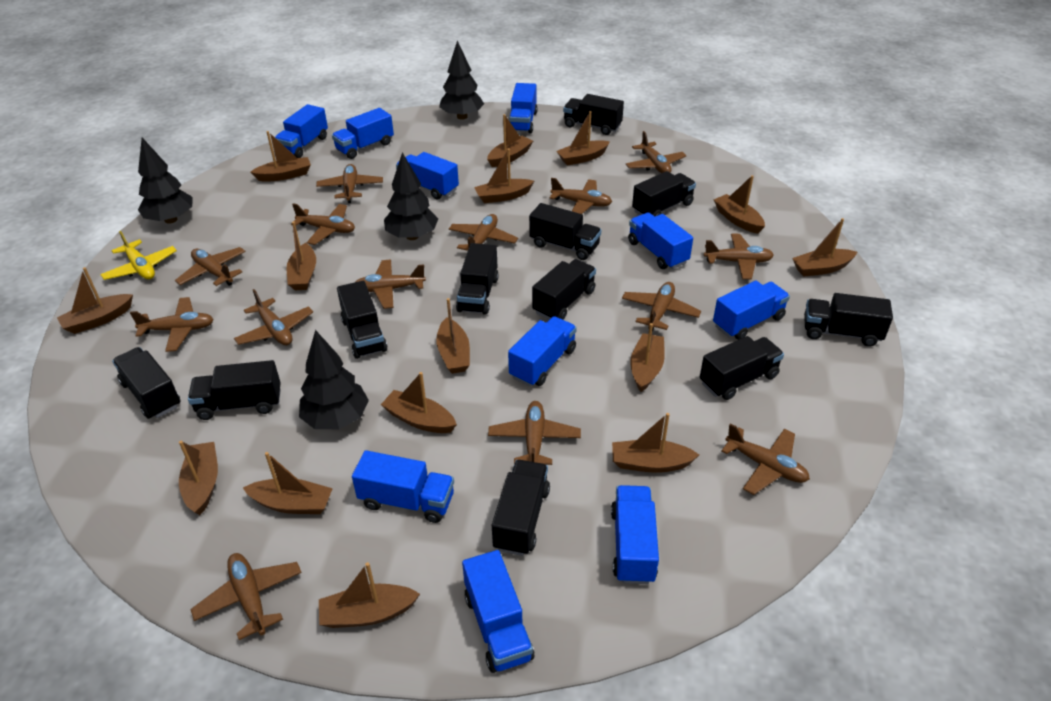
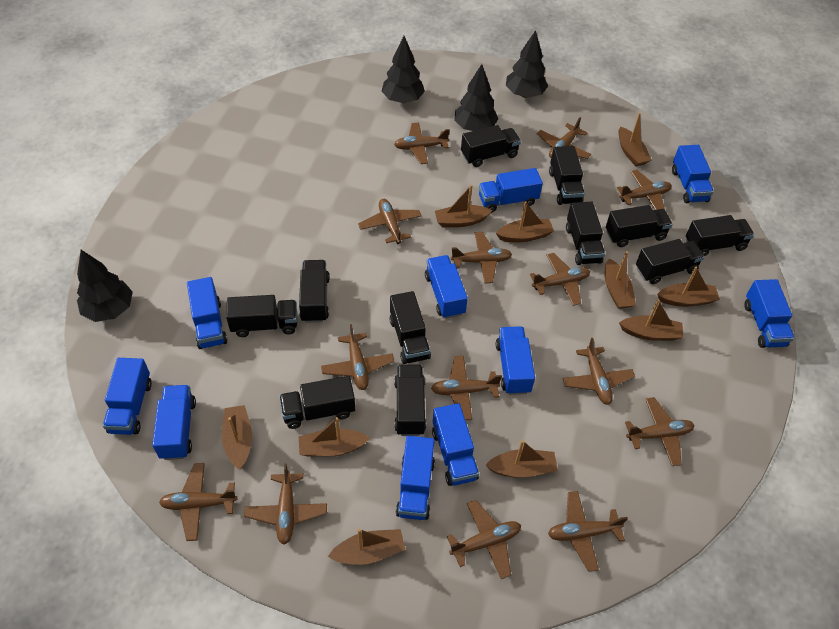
brown boat: [57,267,133,334] [179,441,218,515] [243,452,333,514] [250,131,311,182] [286,221,316,290] [319,562,420,628] [381,372,457,433] [436,298,470,374] [474,149,534,203] [487,114,533,167] [557,111,610,166] [612,413,699,473] [630,323,665,392] [714,175,765,234] [792,218,857,277] = 15 -> [222,405,252,470] [299,417,370,457] [328,529,406,565] [435,185,493,227] [485,440,558,478] [496,201,554,242] [604,251,636,309] [619,113,652,167] [619,299,684,341] [657,266,720,307] = 10
yellow plane: [100,231,177,280] = 1 -> none = 0

